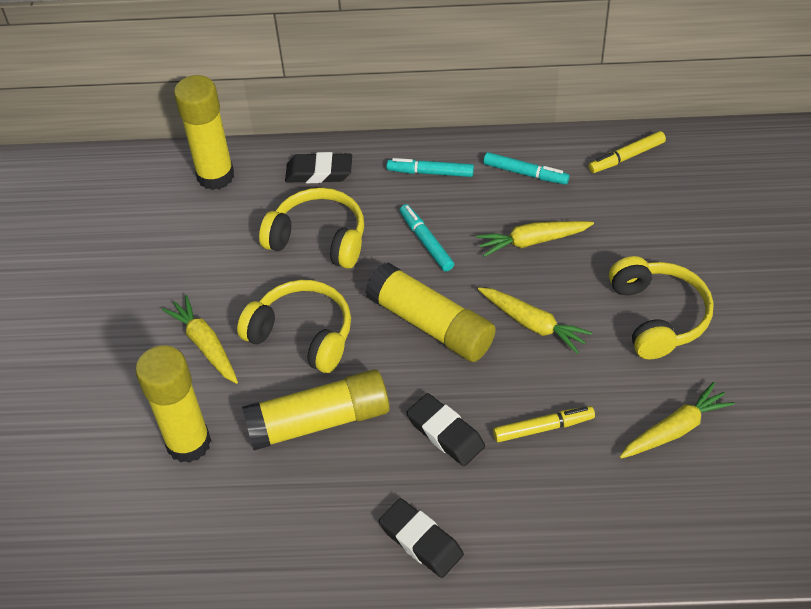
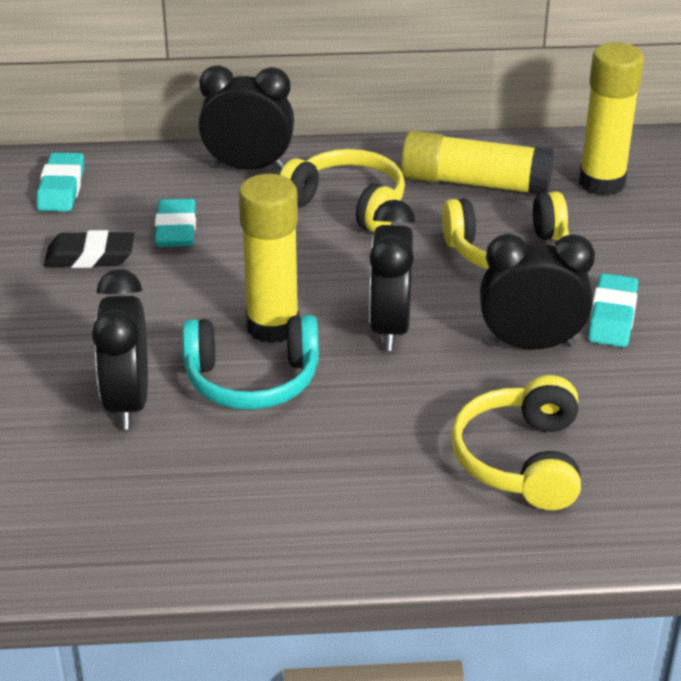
black clock: none = 0 -> [92,269,148,430] [198,65,294,170] [369,200,416,351] [480,234,595,350] = 4
black eraser: [285,152,352,183] [379,498,464,578] [406,393,485,466] = 3 -> [44,230,134,268] = 1
turquoise eraser: none = 0 -> [37,152,84,211] [155,199,196,247] [588,273,638,347] = 3
turquoise headphones: none = 0 -> [182,315,319,410] = 1
turquoise marker: [386,158,474,177] [400,204,454,272] [483,152,569,185] = 3 -> none = 0
yellow carrot: [162,295,238,384] [476,221,594,257] [478,287,592,354] [620,382,735,459] = 4 -> none = 0
yellow glue stick: [135,345,211,463] [174,75,234,190] [242,369,390,450] [365,262,496,362] = 4 -> [239,174,299,343] [401,131,554,195] [579,42,644,196] = 3
yellow marker: [493,406,595,442] [588,131,666,173] = 2 -> none = 0

